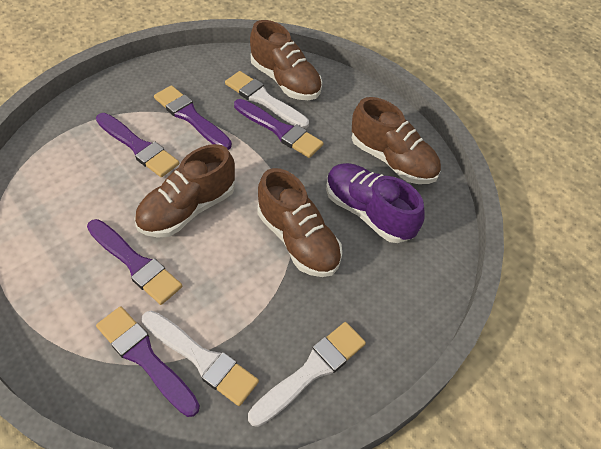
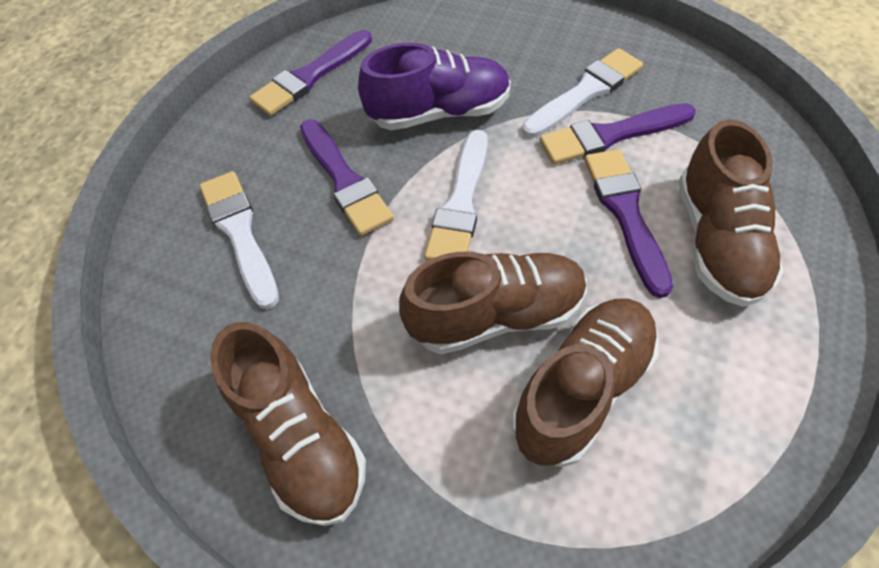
purple brush: [87,219,182,305] [96,113,179,177] [96,306,200,417] [154,85,232,150] [234,99,323,158] = 5 -> [249,30,372,116] [300,119,394,236] [539,103,696,164] [584,149,673,298] = 4

